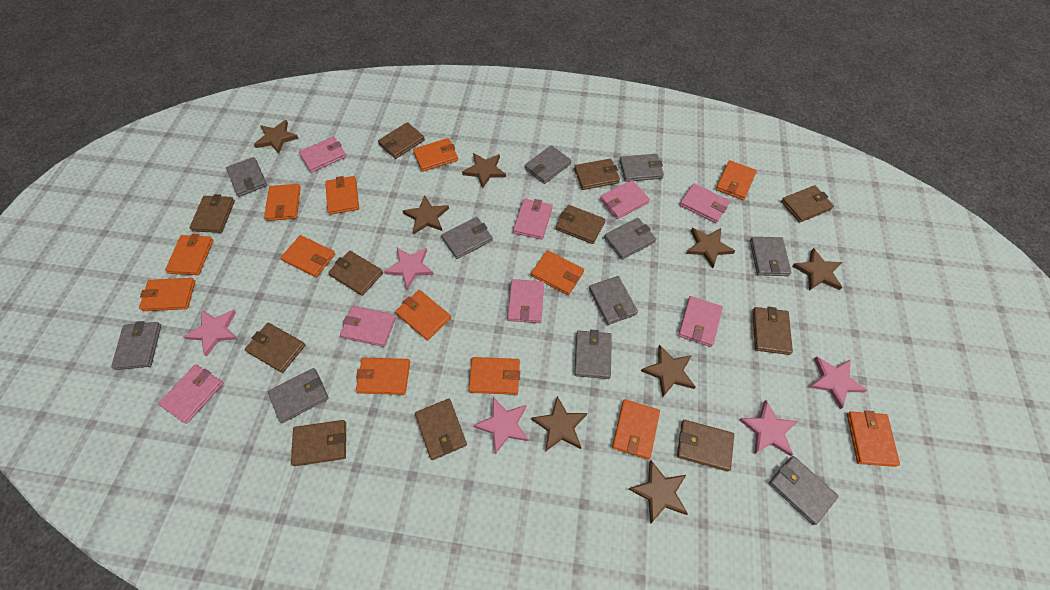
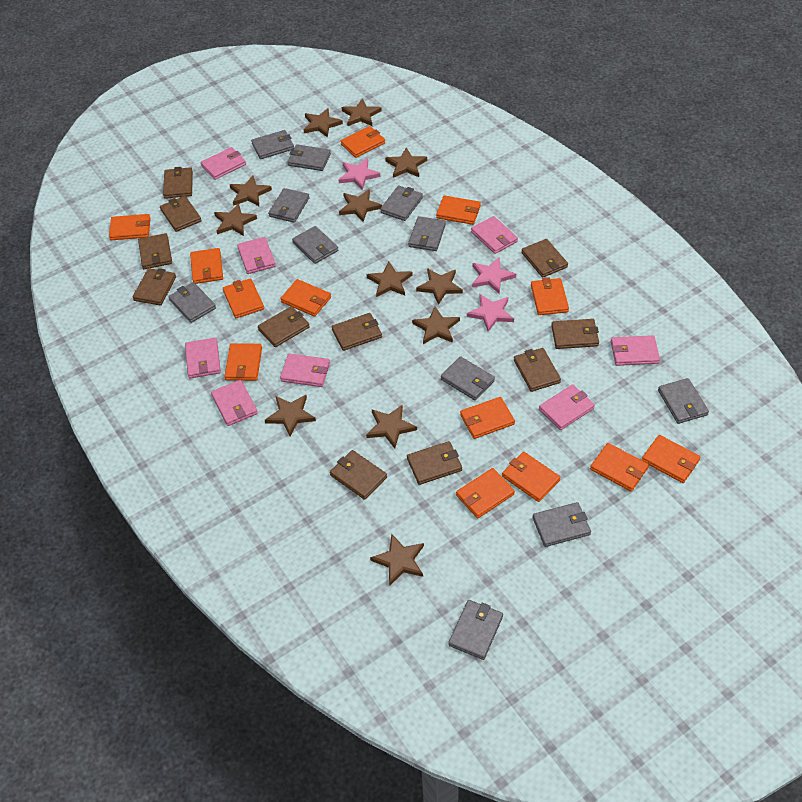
brown star: [254,120,299,153] [403,196,449,234] [462,153,506,188] [531,396,587,452] [628,460,688,524] [641,345,695,397] [686,228,735,268] [792,248,842,291] = 8 -> [214,203,257,236] [230,175,272,206] [265,395,316,436] [304,108,343,138] [339,189,382,222] [342,98,382,126] [366,405,417,449] [367,262,413,297] [370,534,424,585] [385,148,427,178] [412,307,460,344] [416,268,463,305] = 12
pink star: [183,309,237,357] [384,248,434,290] [473,397,529,454] [739,400,798,456] [808,356,868,409] = 5 -> [339,158,381,190] [467,294,514,332] [472,257,516,294] = 3

